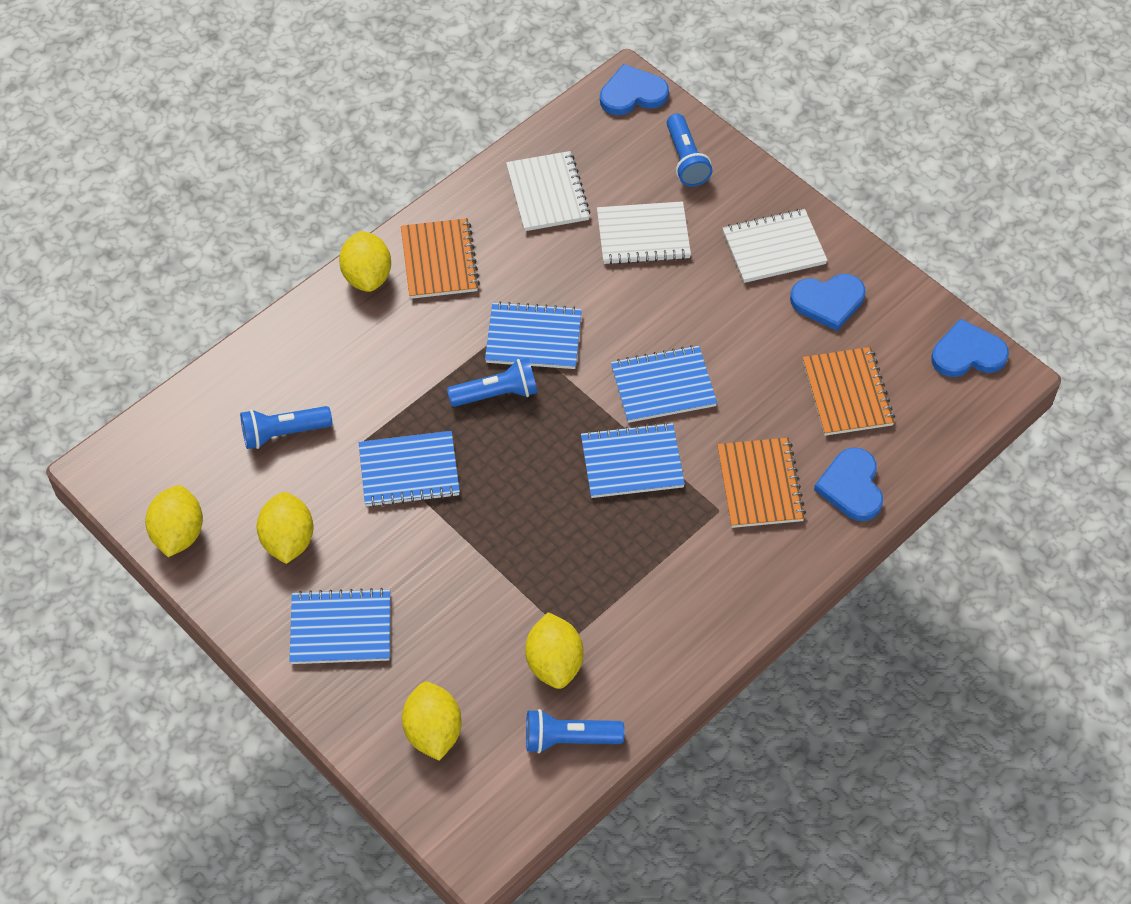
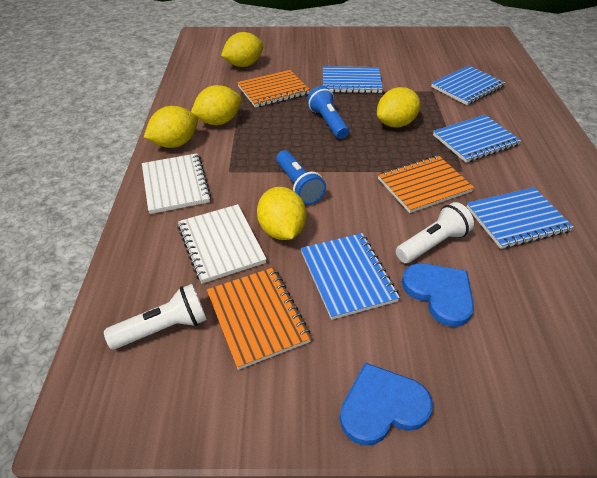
blue flashlight: [240,406,332,449] [447,358,538,407] [526,709,625,753] [667,114,713,186] = 4 -> [276,150,326,205] [307,86,349,139] = 2
blue heart: [600,64,669,115] [790,274,865,331] [814,447,883,521] [931,318,1009,377] = 4 -> [340,362,433,446] [402,263,474,327] = 2
white flashlight: none = 0 -> [104,284,207,349] [396,202,474,263] = 2
white notebook: [506,151,591,231] [597,201,691,265] [723,209,828,283] = 3 -> [142,153,211,214] [178,204,267,284] = 2

